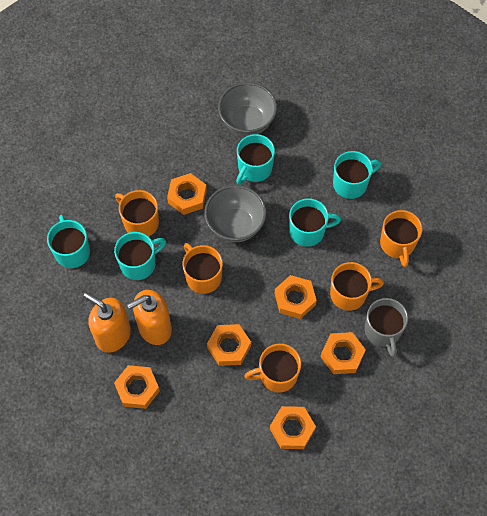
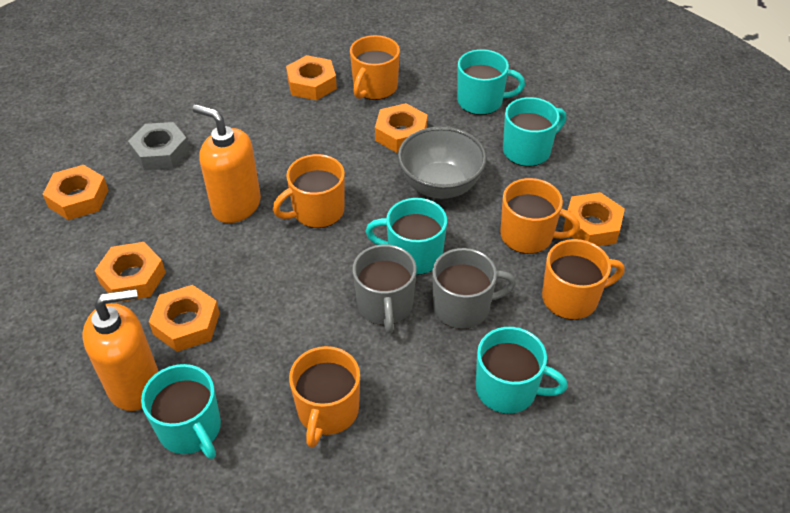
grey bowl: [204,185,266,242] [218,82,277,136] = 2 -> [398,126,487,199] = 1
grey mug: [365,298,408,357] = 1 -> [352,244,416,334] [432,248,516,329] = 2
grey nut: none = 0 -> [128,122,190,170] = 1

